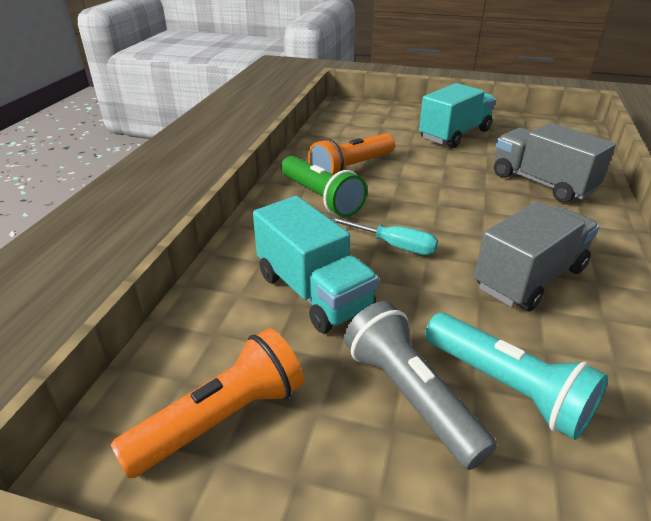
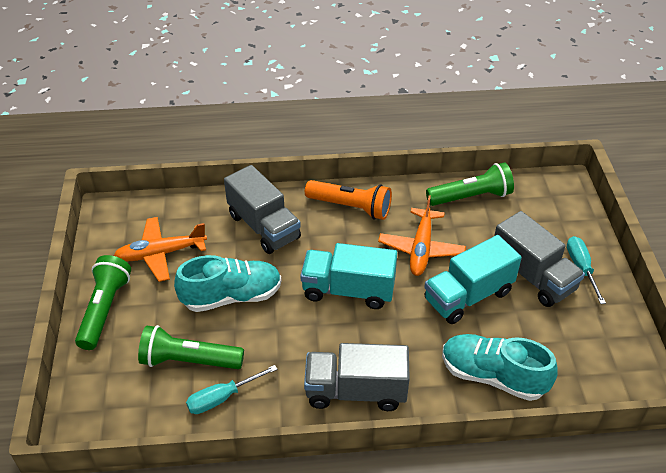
green flashlight: [281,156,367,217] = 1 -> [75,255,131,350] [138,325,244,369] [426,162,514,206] = 3
grey flashlight: [344,301,497,470] = 1 -> none = 0
grey truck: [474,201,599,311] [494,123,616,203] = 2 -> [224,165,301,254] [304,343,410,411] [494,211,585,307] = 3
orange flashlight: [111,328,304,479] [308,133,395,175] = 2 -> [305,180,392,220] = 1
orange plane: none = 0 -> [114,217,207,282] [378,195,466,276] = 2
turquoise flashlight: [425,313,608,440] = 1 -> none = 0
turquoise screwdriver: [330,217,438,255] = 1 -> [186,365,278,414] [567,236,606,304] = 2
turquoise shoe: none = 0 -> [174,255,282,312] [442,334,557,401] = 2

